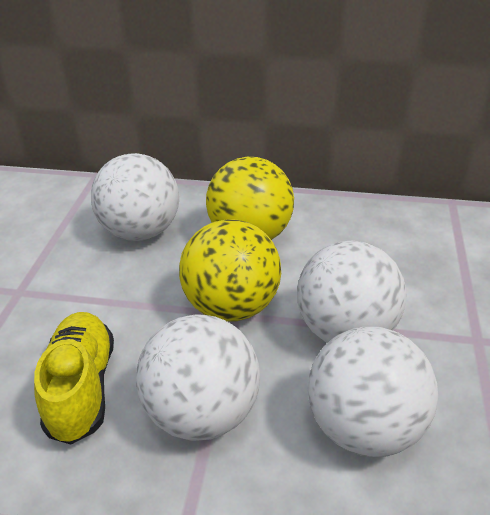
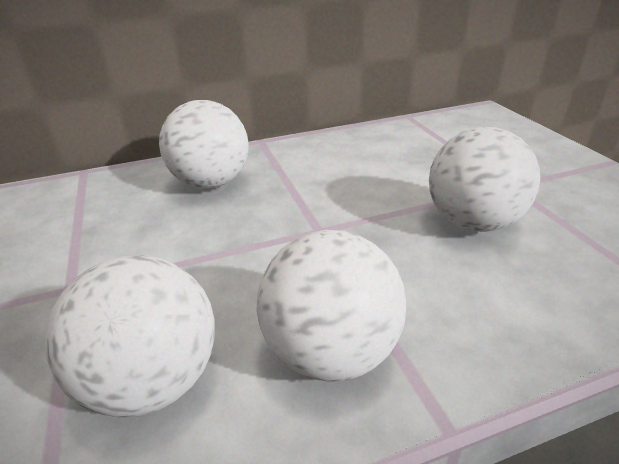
yellow ball: [179,219,281,322] [206,157,294,240] = 2 -> none = 0
yellow shoe: [34,312,114,444] = 1 -> none = 0

